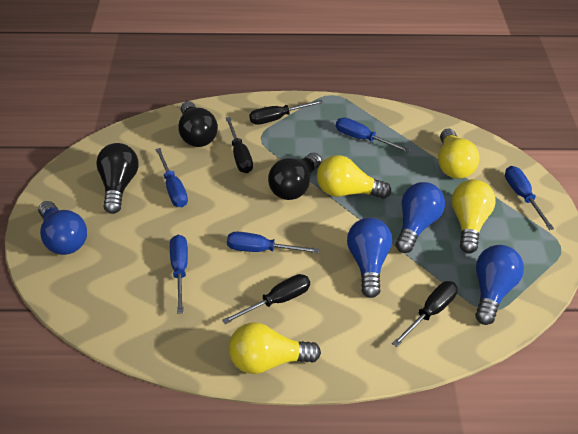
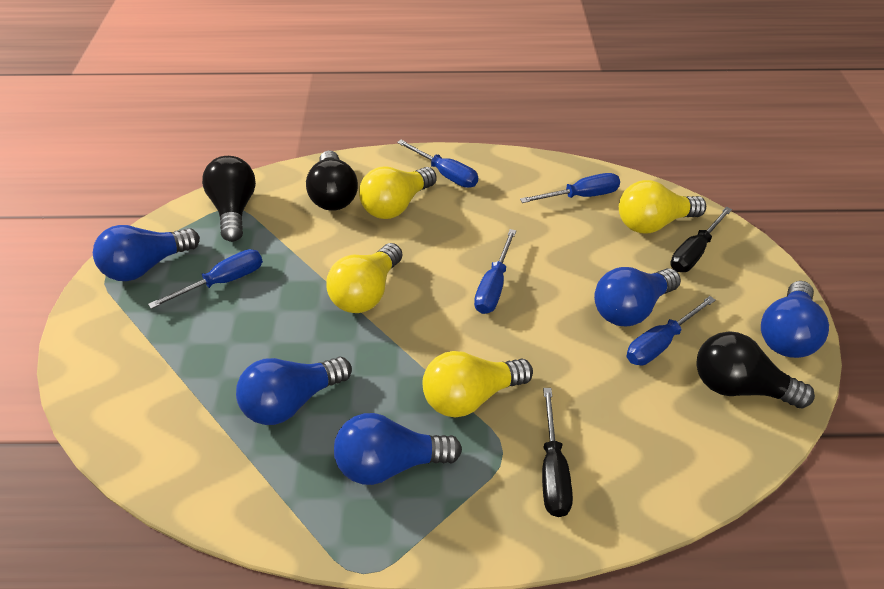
black screwdriver: [222,274,310,324] [226,117,253,173] [249,100,323,125] [392,281,458,347] = 4 -> [542,388,573,517] [670,207,732,272] = 2
blue light bulb: [38,201,87,255] [347,218,392,298] [396,182,445,253] [475,245,524,325] = 4 -> [93,225,200,281] [236,356,352,425] [334,413,462,485] [594,267,681,326] [761,281,829,358] = 5

